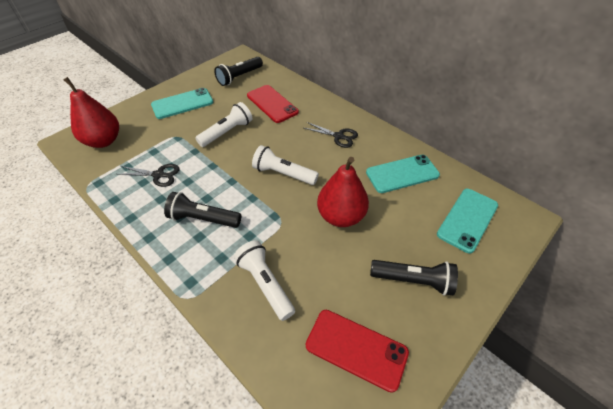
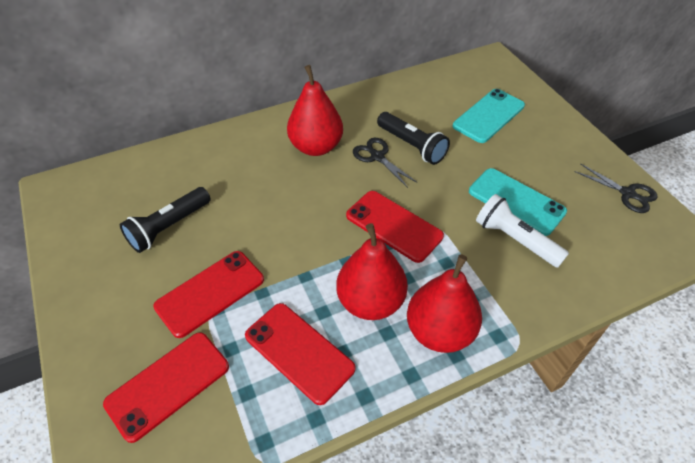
black flashlight: [164,192,241,228] [214,57,263,86] [370,260,458,296] = 3 -> [120,187,211,253] [377,112,450,165] = 2
red pear: [63,77,119,148] [317,157,369,227] = 2 -> [287,65,343,156] [336,223,408,320] [407,254,482,353] = 3
red phone: [247,85,299,123] [306,310,409,393] = 2 -> [103,332,229,443] [153,251,264,338] [245,303,356,405] [346,191,444,263] = 4
turquoise phone: [151,88,213,119] [366,155,440,193] [437,189,498,253] = 3 -> [453,89,525,143] [469,168,567,236] = 2
white flashlight: [196,102,253,147] [234,240,295,321] [252,145,319,185] = 3 -> [476,194,569,268] = 1

